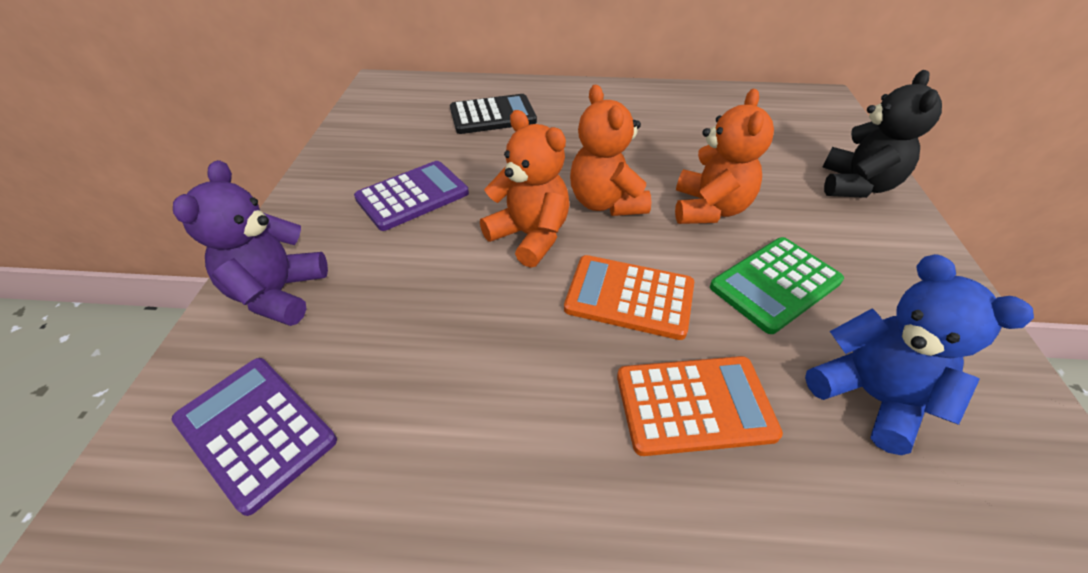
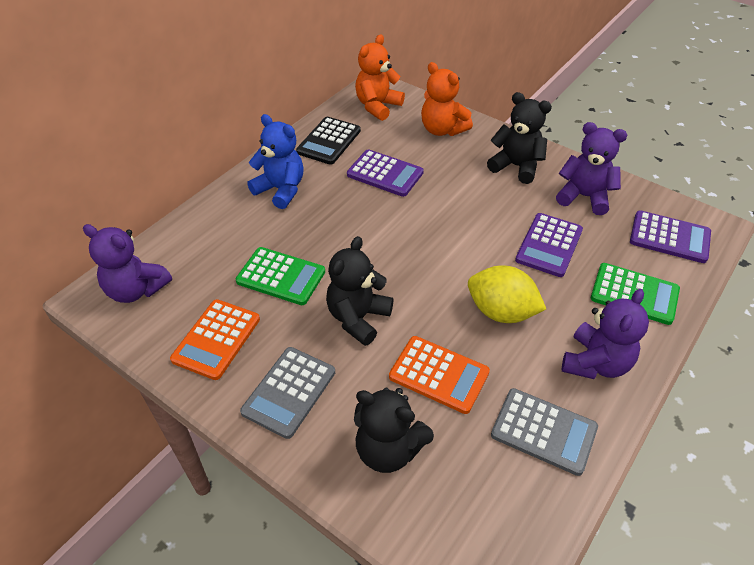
black teddy bear: [823,70,942,198] = 1 -> [326,236,394,346] [354,388,434,473] [487,92,552,184] = 3
green calculator: [710,237,844,334] = 1 -> [236,247,325,305] [591,263,680,325] = 2
grey calculator: none = 0 -> [240,347,335,439] [491,388,598,476] = 2
orange teddy bear: [480,110,570,268] [570,85,651,216] [675,89,774,224] = 3 -> [355,34,405,121] [421,62,473,136] = 2
purple calculator: [171,358,337,516] [354,161,469,231] = 2 -> [347,149,424,197] [515,213,583,277] [630,210,711,263] = 3
purple teddy bear: [173,160,328,326] = 1 -> [83,224,172,303] [556,122,627,215] [561,289,649,379] = 3
yellow lemon: none = 0 -> [468,266,546,323] = 1

